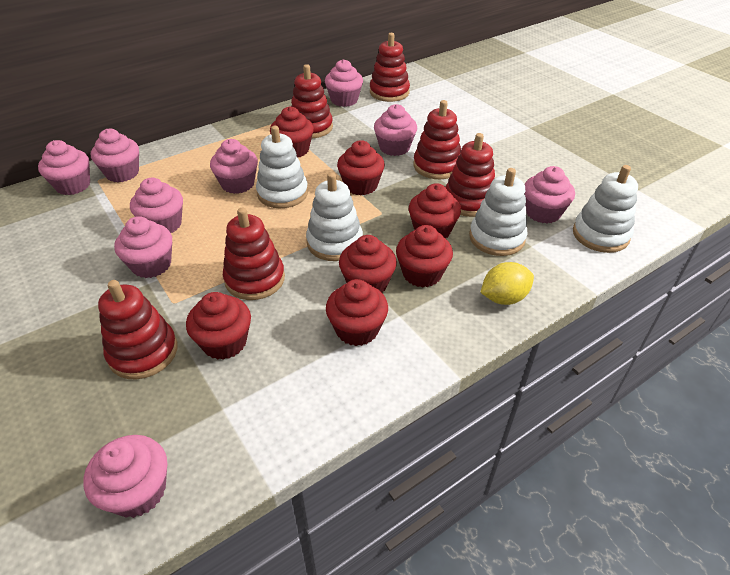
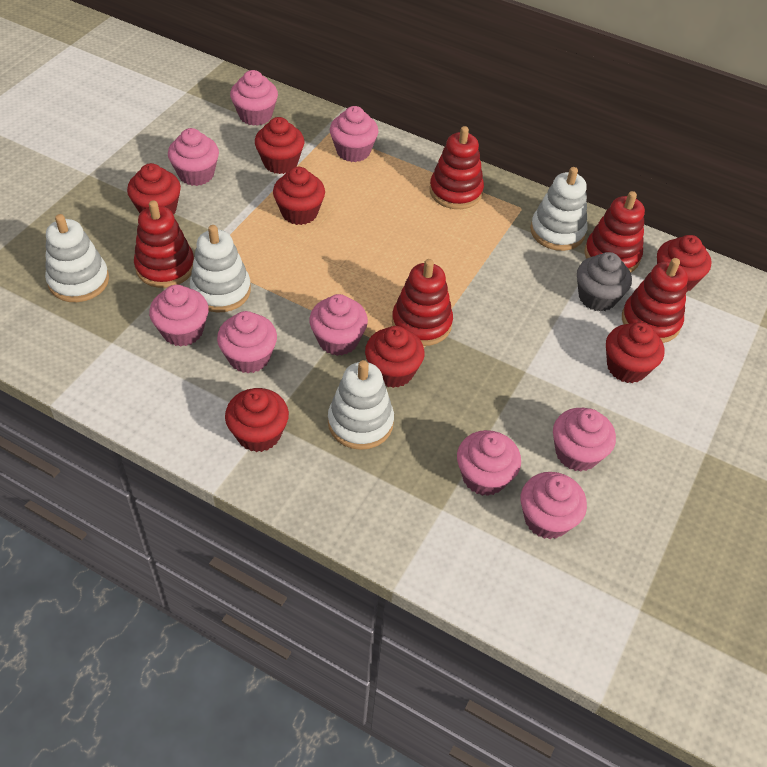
grey cupcake: none = 0 -> [577,252,632,312] = 1
red stacking toy: [98,280,177,379] [223,208,285,300] [291,64,333,138] [370,33,410,102] [413,100,461,179] [446,133,495,217] = 6 -> [134,200,194,288] [392,259,453,346] [430,126,484,209] [584,191,645,272] [622,258,688,343] = 5
yellow lemon: [480,262,534,305] = 1 -> none = 0

